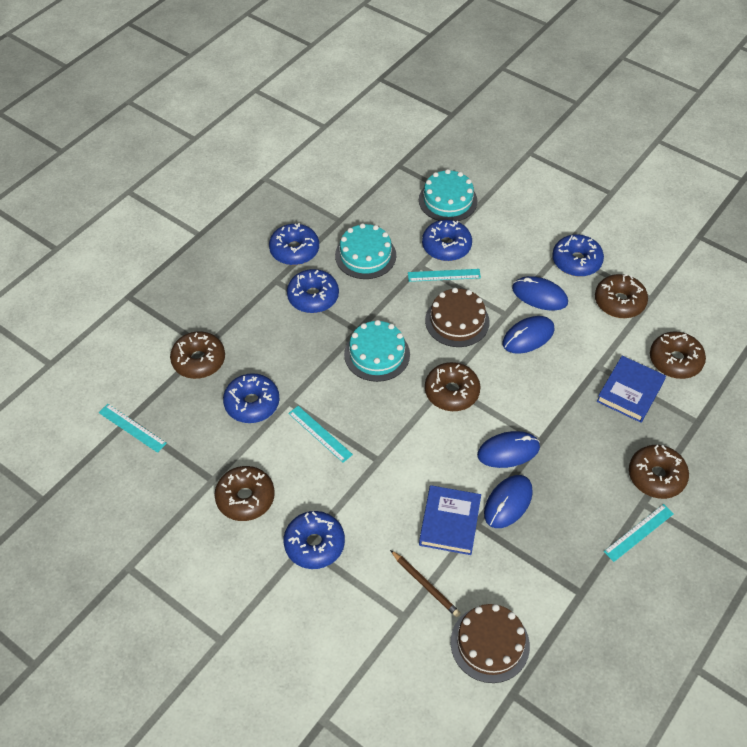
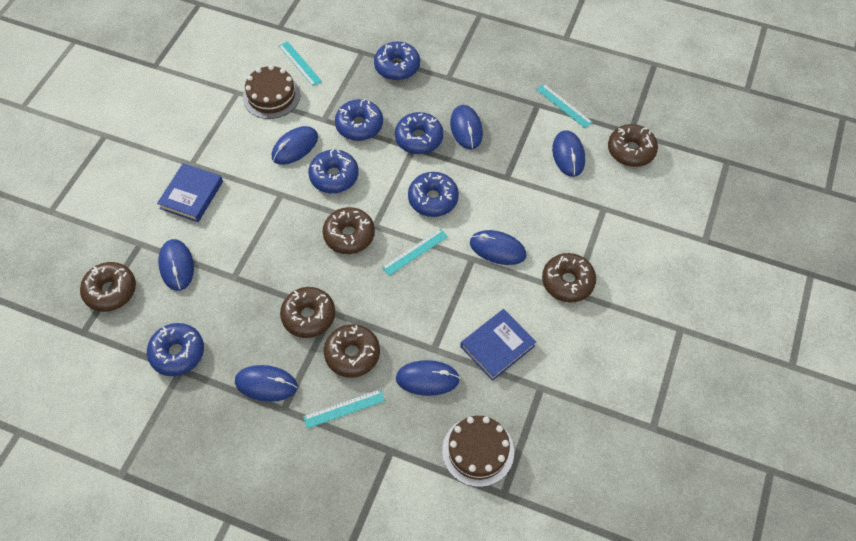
blue mouse: [477,431,540,468] [484,475,533,528] [503,316,555,354] [512,276,568,311] = 4 -> [158,239,194,291] [235,365,297,402] [272,126,318,165] [396,360,460,396] [450,105,483,149] [470,230,526,265] [552,130,585,177] = 7
brown pencil: [390,550,460,617] = 1 -> none = 0
turquoise cake: [335,223,396,279] [344,320,410,382] [419,169,478,221] = 3 -> none = 0

